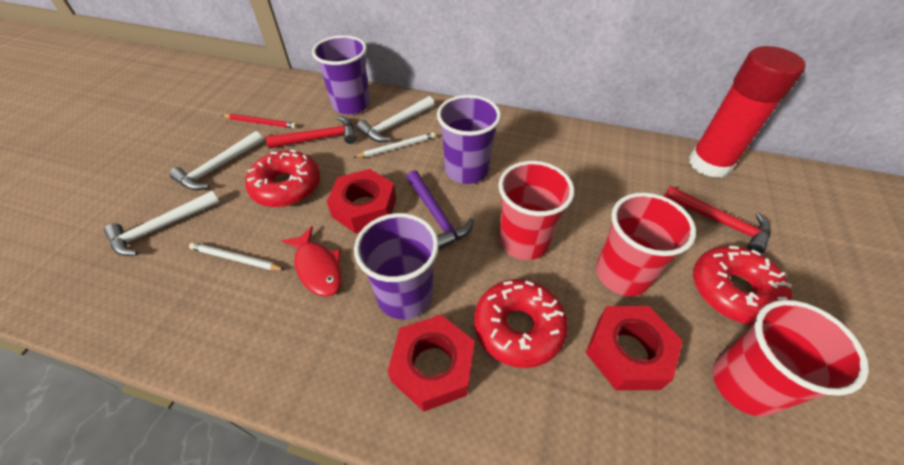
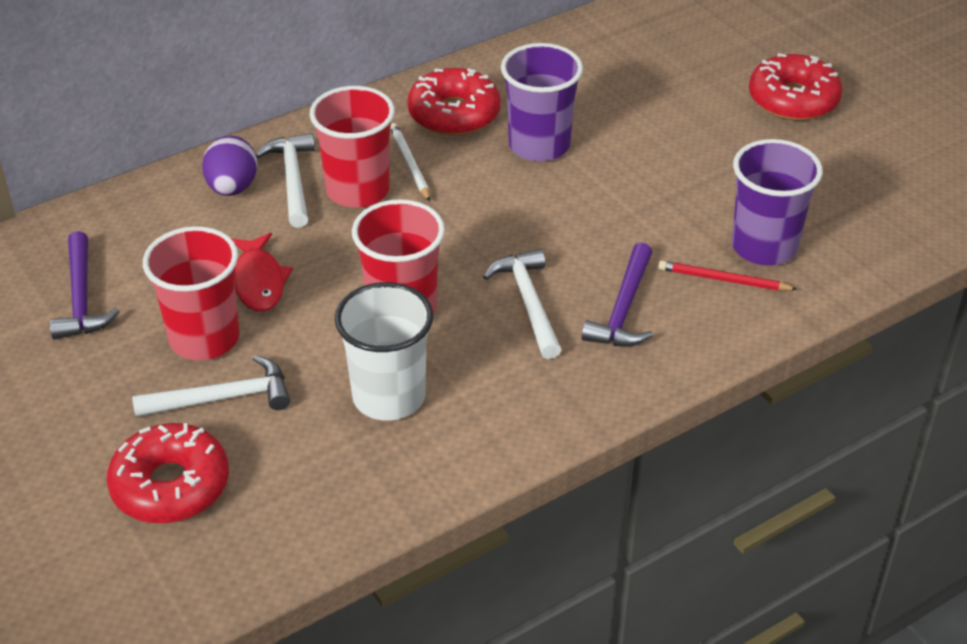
purple cup: [312,35,370,114] [354,213,439,319] [437,95,501,184] = 3 -> [501,43,583,161] [732,139,823,266] = 2
purple egg: none = 0 -> [202,136,258,196] = 1
purple hammer: [407,170,473,251] = 1 -> [50,231,120,340] [581,242,653,347] = 2
red glue stick: [689,46,806,178] = 1 -> none = 0
red hammer: [266,116,357,148] [664,186,771,254] = 2 -> none = 0
red nut: [327,169,396,233] [388,315,475,411] [586,306,683,390] = 3 -> none = 0
white cup: none = 0 -> [335,282,433,421] = 1
white pencil: [189,242,285,270] [353,132,436,158] = 2 -> [390,123,430,201] = 1

